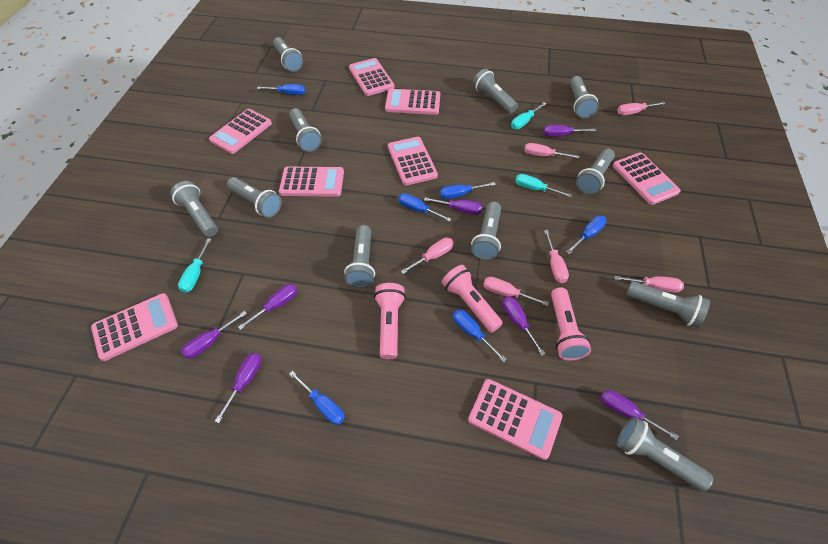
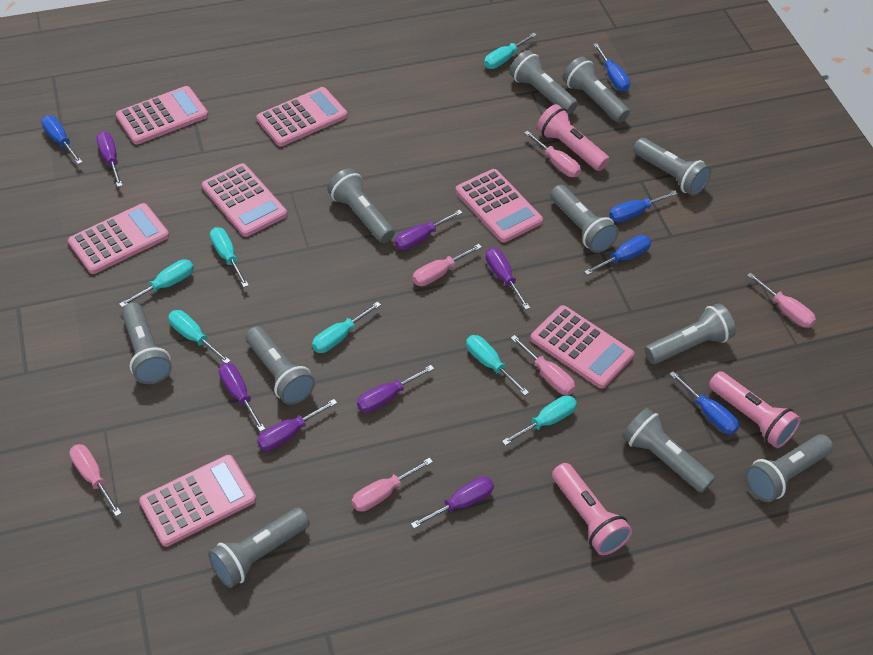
blue screwdriver: [257,84,305,95] [289,371,345,425] [398,193,451,222] [440,182,496,199] [453,309,507,362] [566,215,607,254] = 6 -> [41,115,82,164] [584,235,651,275] [593,43,630,92] [609,190,678,223] [669,371,739,434] = 5
pink calculator: [91,293,178,361] [209,109,272,154] [279,167,344,197] [349,58,395,96] [385,89,440,115] [388,137,438,185] [468,379,563,460] [613,152,681,205] = 8 -> [68,203,169,274] [116,86,208,144] [139,455,256,547] [202,163,287,237] [256,87,347,146] [456,169,543,242] [530,305,634,388] = 7
turquoise screwdriver: [178,238,212,293] [511,102,546,129] [515,174,572,198] = 3 -> [119,259,194,307] [168,310,231,363] [210,227,249,287] [312,301,381,353] [466,335,529,396] [484,33,537,69] [502,395,577,446] = 7

